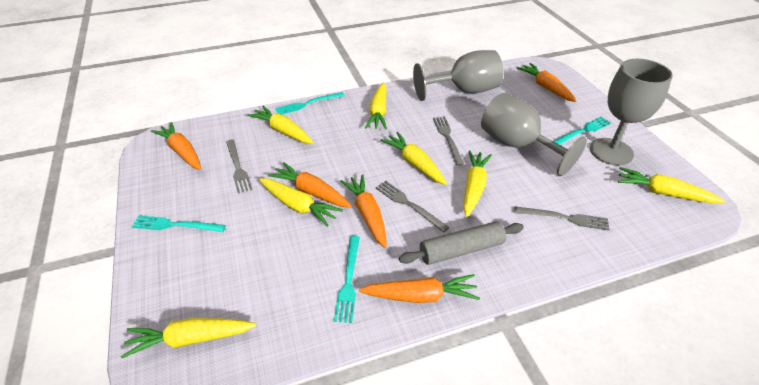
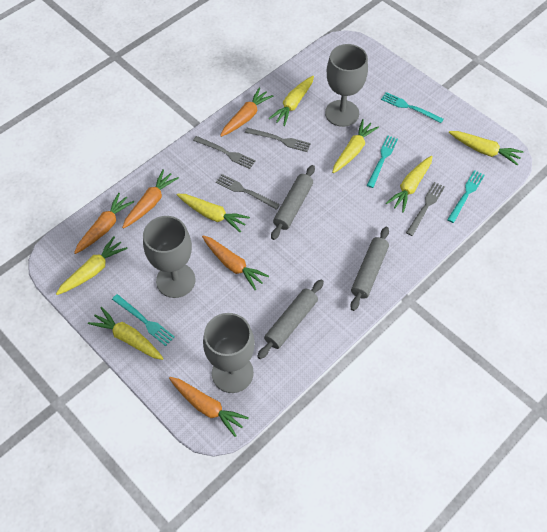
grey rolling pin: [399,221,524,265] = 1 -> [257,279,324,359] [271,165,315,240] [350,227,389,311] = 3

